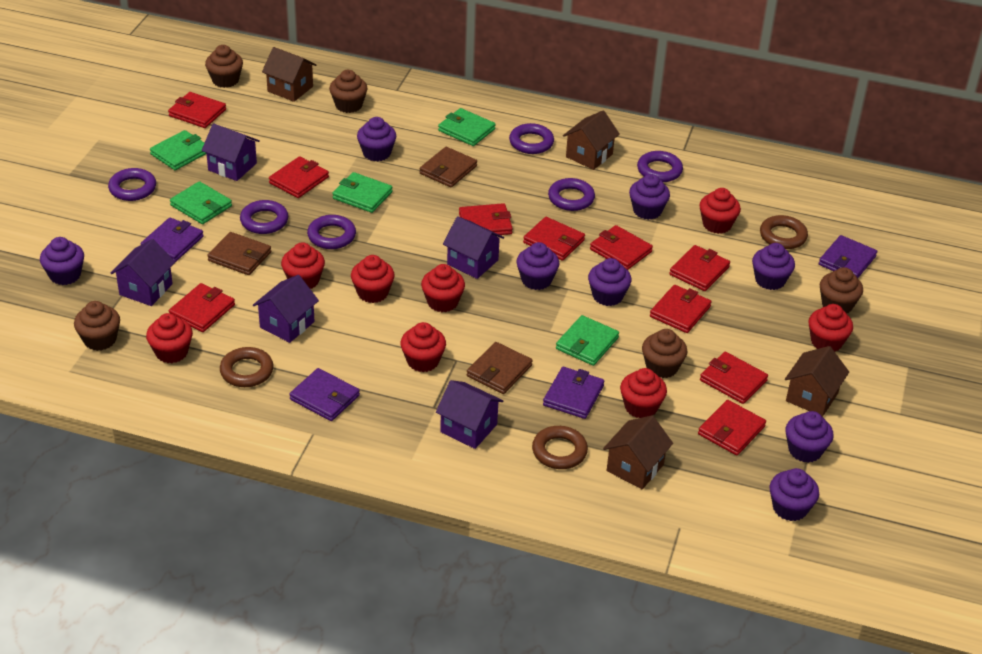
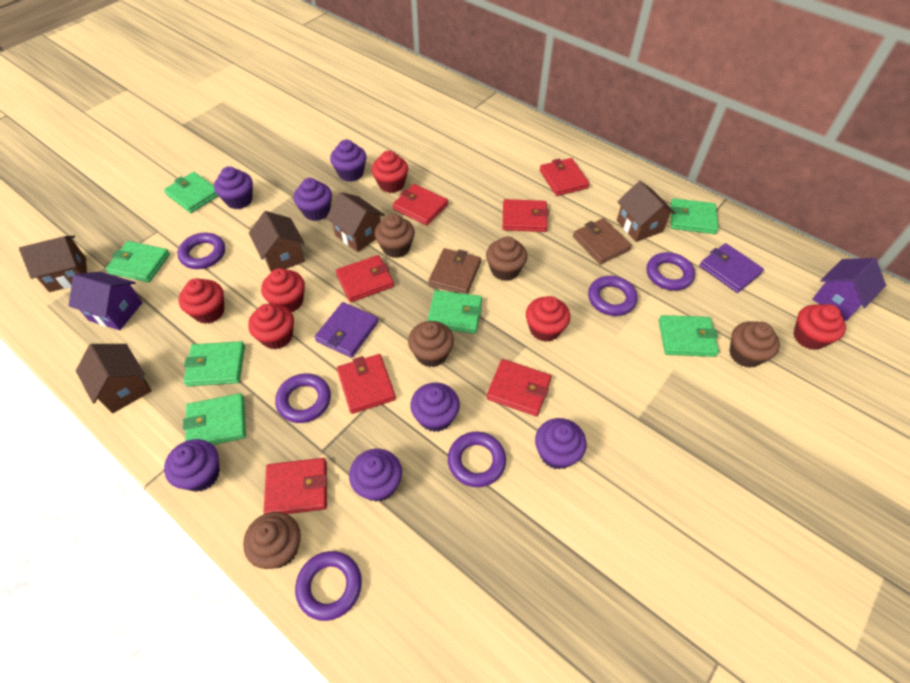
brown house: [262,47,316,102] [563,111,620,170] [603,416,673,489] [785,346,849,417] = 4 -> [19,236,87,292] [76,344,152,413] [249,211,305,272] [326,192,385,252] [617,181,675,242] = 5
brown ring: [220,347,273,387] [532,426,588,469] [760,215,808,249] = 3 -> none = 0
brown wallet: [207,232,271,275] [420,147,477,187] [467,342,533,394] = 3 -> [428,248,481,294] [573,218,632,265] = 2
green wallet: [150,130,206,170] [170,181,232,224] [332,172,393,213] [438,108,496,146] [556,315,619,366] = 5 -> [106,241,170,283] [164,172,218,213] [183,341,245,386] [183,393,246,445] [427,290,482,334] [659,315,719,357] [670,198,718,234] = 7
purple cupcake: [40,237,84,285] [357,117,396,161] [516,242,559,290] [588,258,631,306] [629,174,670,220] [752,243,795,290] [769,468,819,521] [786,411,834,463] = 8 -> [164,439,220,492] [214,166,253,209] [294,178,332,221] [330,140,366,182] [349,449,402,501] [410,383,460,432] [535,418,587,470] = 7
purple house: [111,239,175,306] [201,123,259,181] [253,275,319,343] [436,380,503,449] [443,216,504,279] = 5 -> [69,272,143,330] [812,258,886,321] = 2
purple wallet: [141,218,204,262] [289,368,360,421] [543,367,604,419] [819,235,877,278] = 4 -> [315,302,379,358] [699,243,764,293] = 2
red cupcake: [146,313,193,363] [281,242,325,289] [351,255,395,303] [400,322,446,372] [421,264,465,312] [620,368,667,418] [699,188,741,234] [808,304,853,352] = 8 -> [179,278,225,324] [248,304,294,349] [261,268,305,312] [372,151,408,193] [526,296,570,342] [793,304,846,350] = 6
red wallet: [168,92,226,128] [169,283,235,332] [269,156,329,198] [459,203,513,235] [523,217,585,261] [590,225,653,270] [650,285,711,333] [669,245,730,291] [698,400,766,455] [700,352,768,404] = 10 -> [264,458,327,514] [336,255,394,302] [337,354,396,414] [392,184,448,226] [486,359,552,416] [503,199,549,232] [540,158,590,196] = 7

